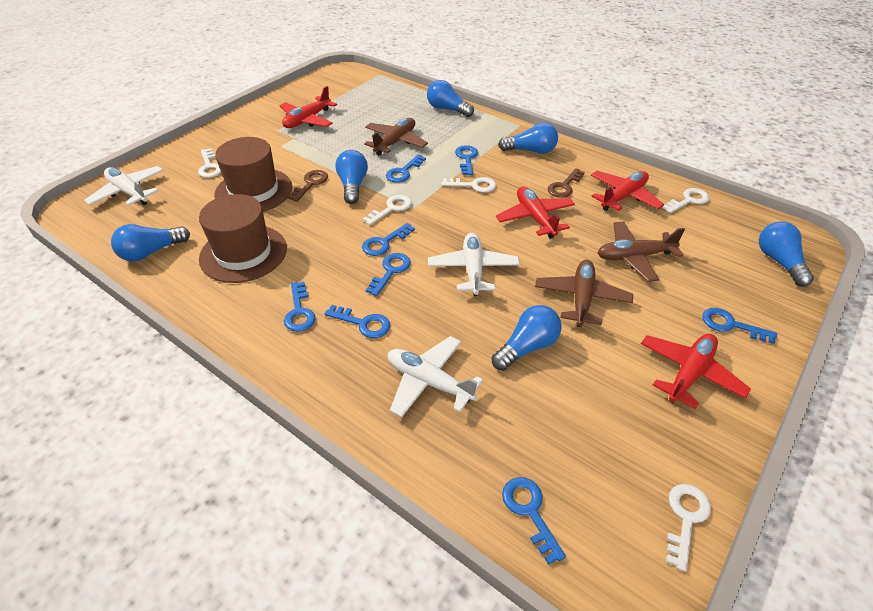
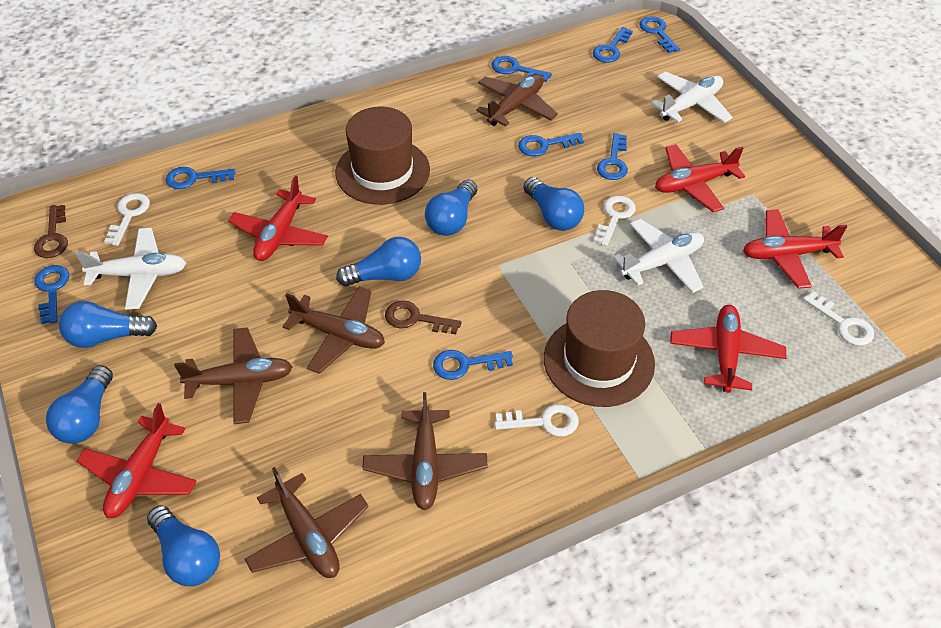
brown plane: [364,118,428,156] [535,260,633,327] [598,221,685,282] = 3 -> [174,327,293,424] [244,467,369,578] [282,287,385,374] [362,392,487,510] [476,74,558,126] = 5
red plane: [279,86,337,128] [496,187,575,238] [591,171,664,211] [641,334,751,409] = 4 -> [77,403,196,518] [228,175,328,261] [655,144,745,212] [670,305,786,393] [743,209,848,289] = 5
white key: [198,148,221,178] [363,195,412,225] [442,177,496,193] [662,188,710,213] [666,484,711,572] = 5 -> [104,193,150,246] [495,404,579,437] [594,195,636,246] [803,291,874,346] = 4

